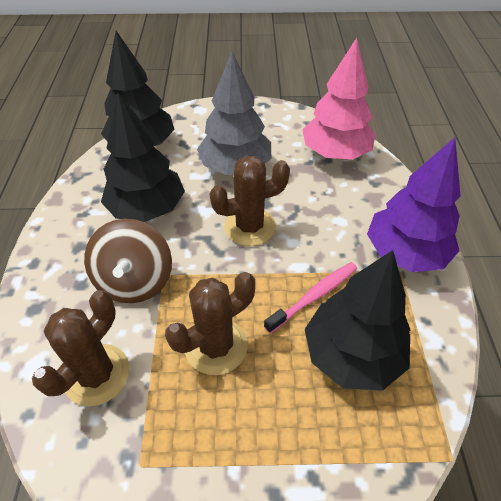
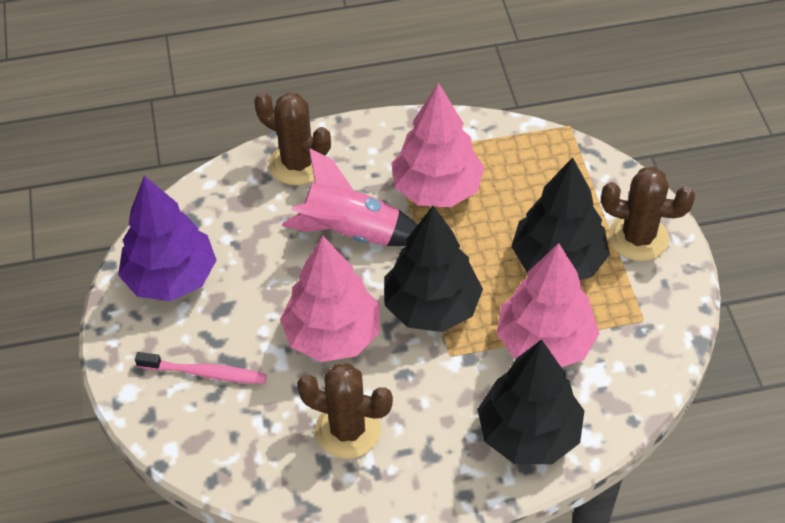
brown spinning top: [84,219,172,303] = 1 -> none = 0
grey tree: [197,52,271,175] = 1 -> none = 0
pink rocket: none = 0 -> [282,148,418,246] = 1
pink tree: [302,38,376,160] = 1 -> [280,236,380,362] [392,83,485,207] [497,243,600,367] = 3

